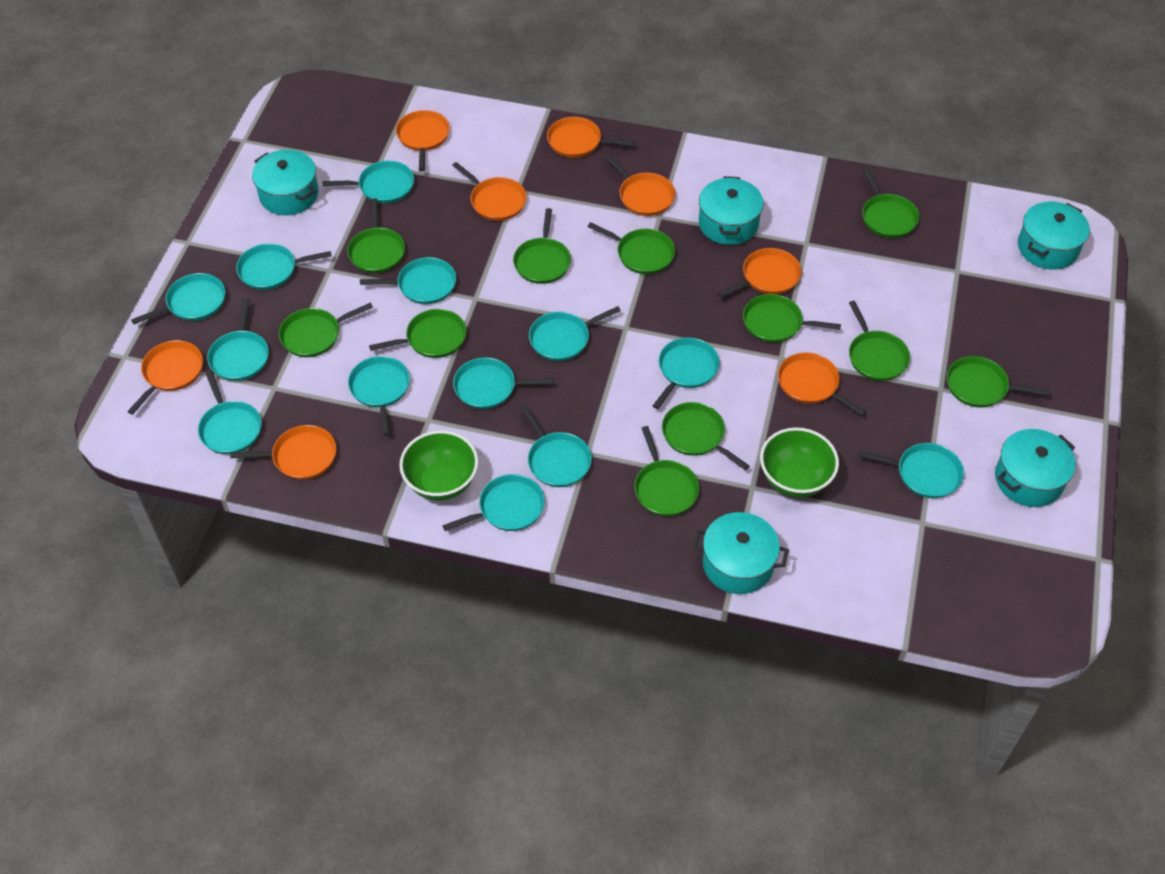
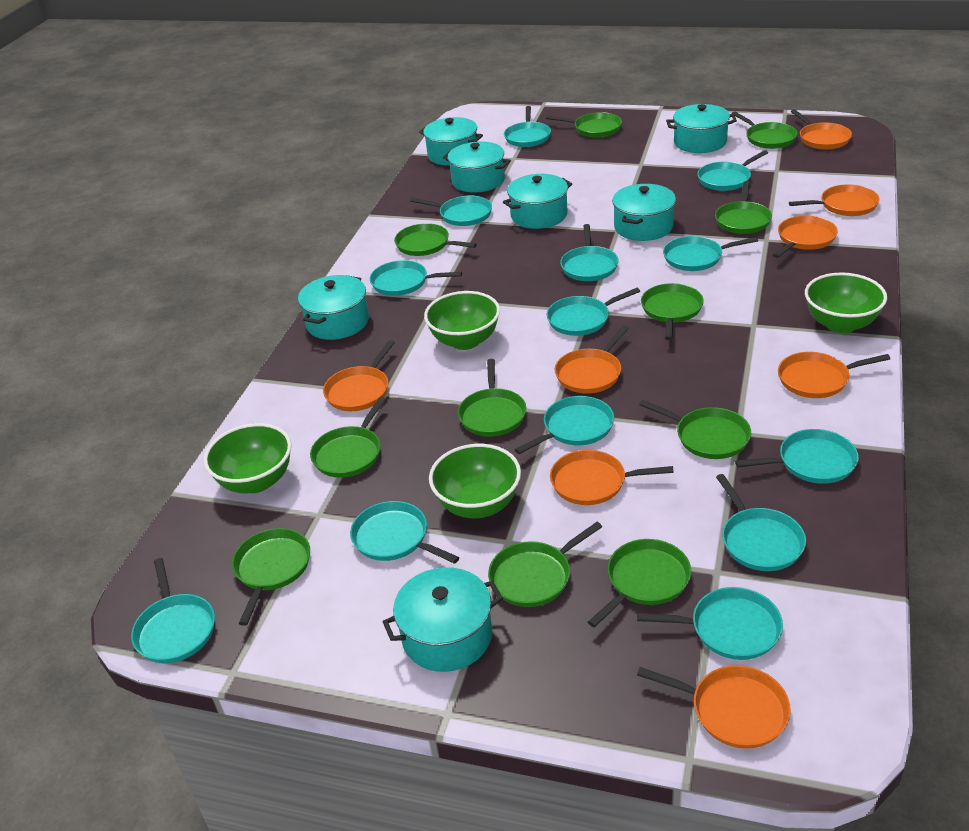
green bowl: [399,431,478,501] [760,427,839,498] = 2 -> [204,423,292,493] [424,291,500,350] [429,444,521,518] [805,272,887,333] = 4
turquoise pot: [252,150,319,215] [693,512,789,594] [699,176,764,245] [995,429,1076,507] [1018,202,1090,270] = 5 -> [298,275,369,340] [383,567,503,672] [419,117,483,165] [443,142,510,193] [503,174,572,229] [612,184,676,241] [666,104,737,153] = 7

